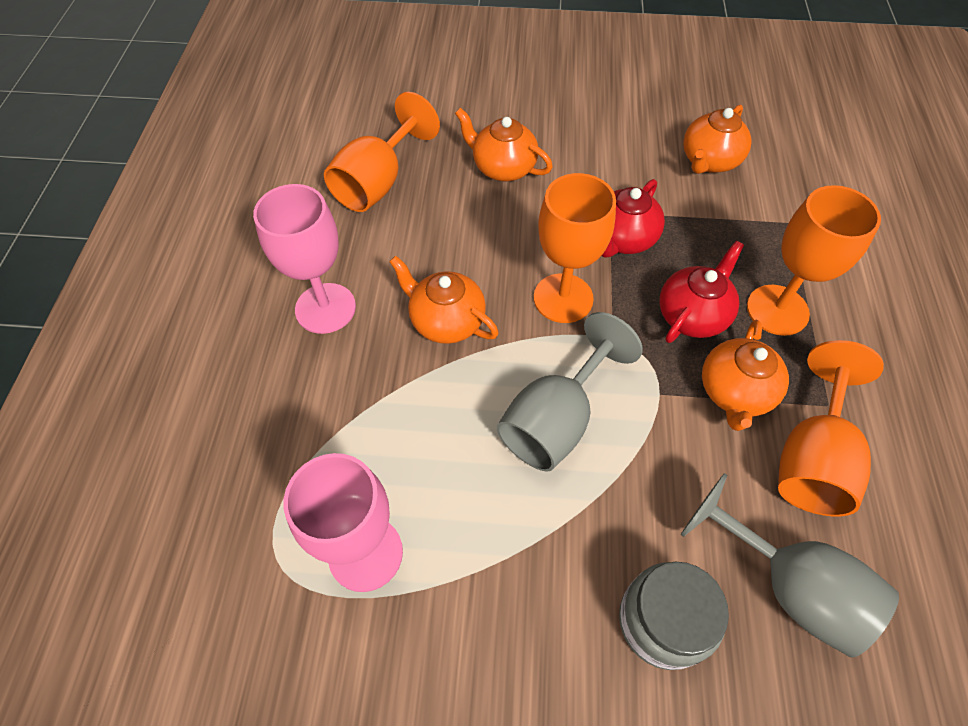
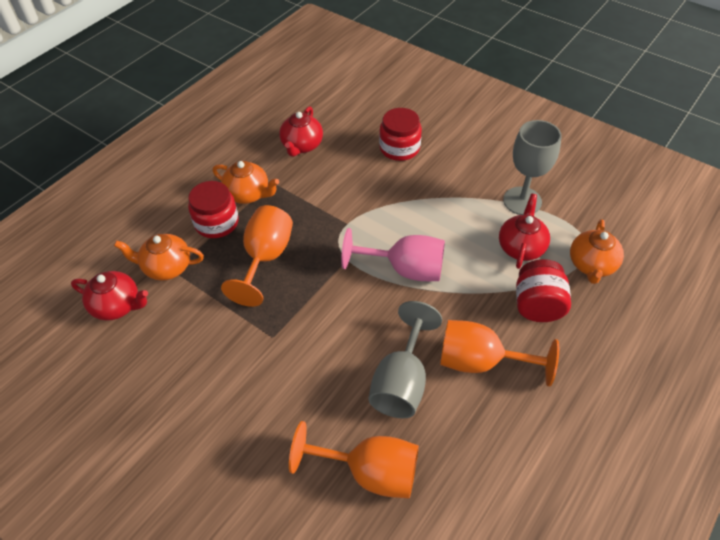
grey jar: [619,561,729,670] = 1 -> none = 0
orange goblet: [324,92,440,212] [534,173,616,323] [747,185,881,336] [778,340,884,516] = 4 -> [221,205,293,307] [289,421,419,499] [440,320,559,387] = 3
orange teapot: [389,256,499,344] [455,108,553,181] [683,105,752,174] [702,320,789,431] = 4 -> [114,234,204,281] [213,161,279,204] [570,219,624,284] = 3
pink goblet: [253,184,356,334] [284,453,403,592] = 2 -> [341,228,445,281] = 1
red jar: none = 0 -> [188,181,239,238] [379,108,422,161] [516,259,571,322] = 3
red teapot: [602,179,665,258] [660,241,744,343] = 2 -> [71,271,148,320] [279,106,323,157] [499,194,550,269] = 3

